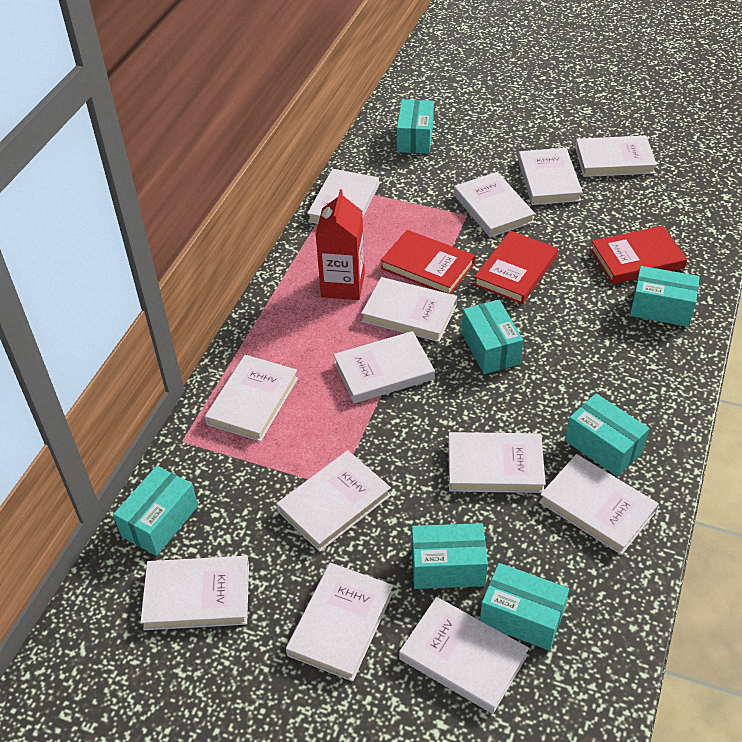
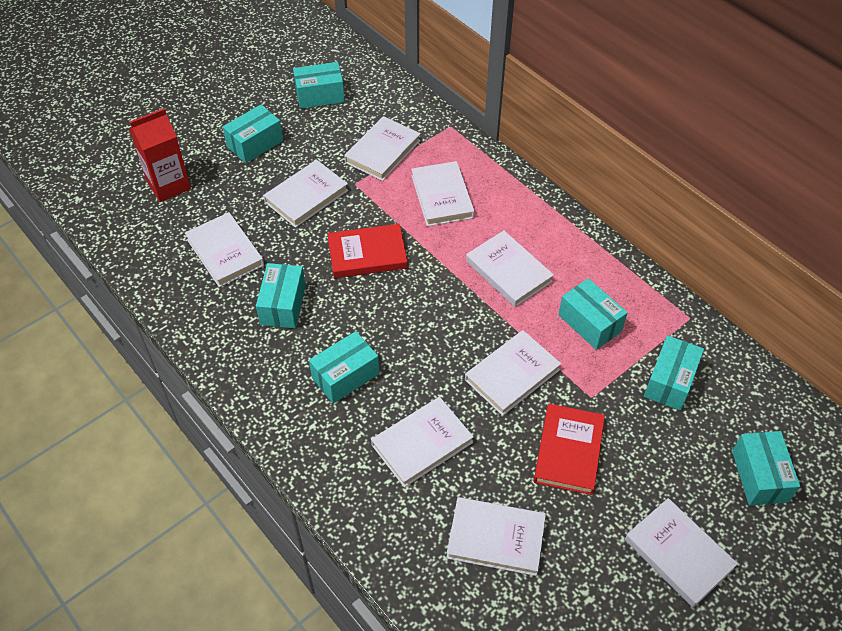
red book: [380,230,475,294] [474,231,558,304] [590,226,687,284] = 3 -> [327,224,408,278] [534,404,605,495] = 2
white book: [140,556,249,630] [205,355,298,442] [276,450,391,552] [286,563,393,682] [307,169,379,224] [334,331,435,403] [361,277,457,342] [399,597,529,714] [448,432,546,493] [454,172,535,238] [518,148,583,205] [539,454,659,555] [575,135,657,177] = 13 -> [185,212,264,287] [263,160,348,228] [344,116,421,181] [371,397,474,488] [411,161,475,226] [446,497,546,576] [465,330,561,416] [466,230,554,307] [625,498,738,608] = 9

